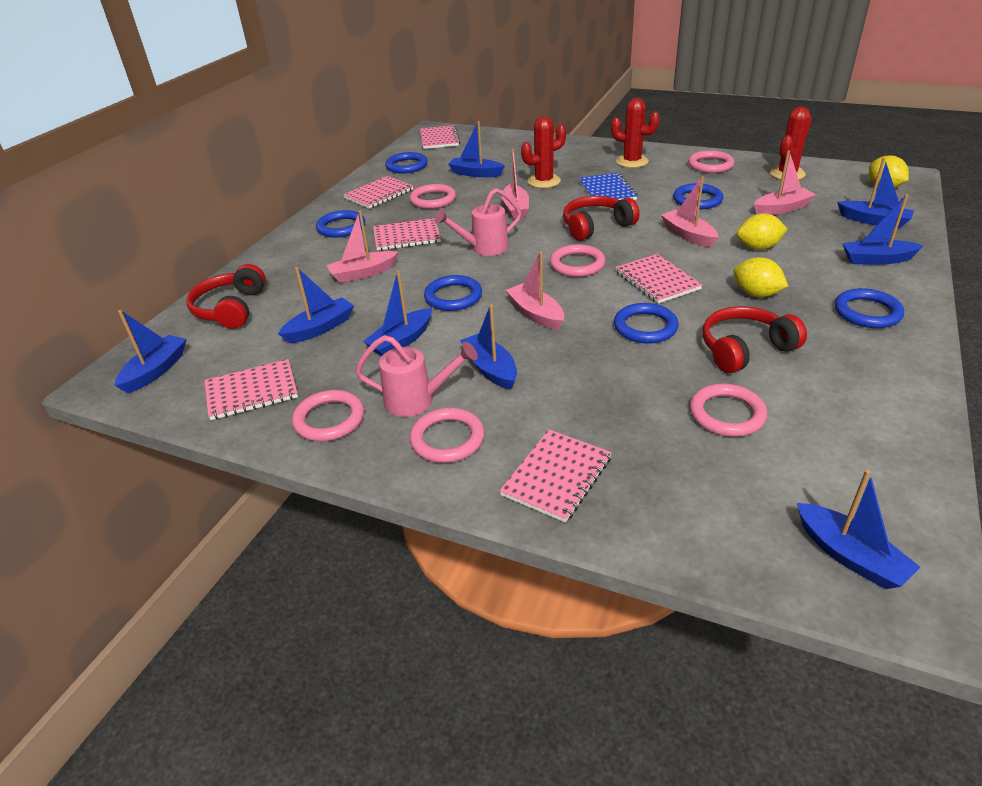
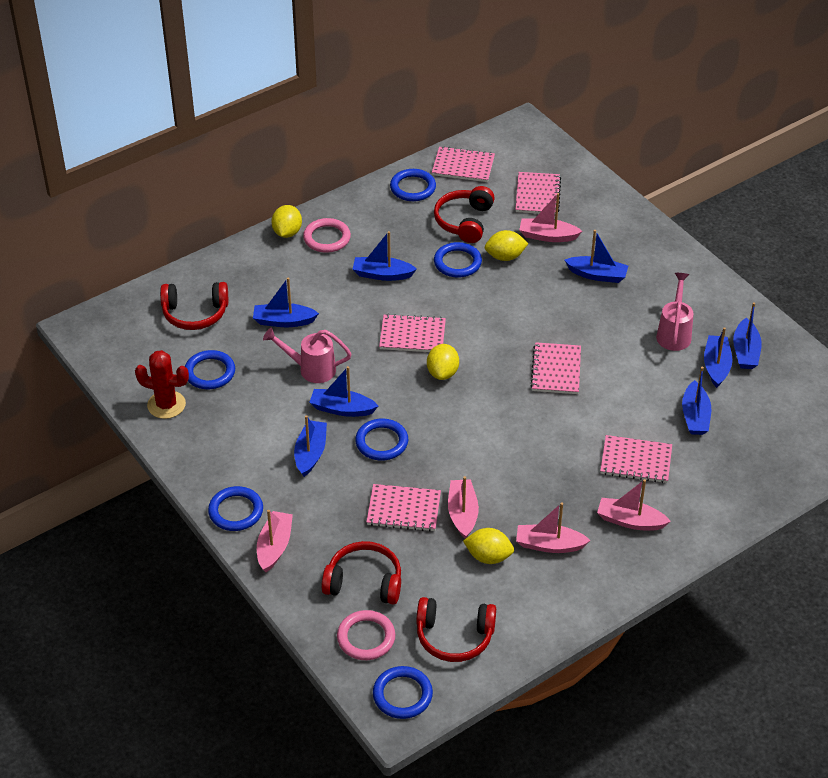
blue notebook: [579,173,638,200] = 1 -> none = 0
pink ring: [292,390,364,441] [409,408,485,463] [410,184,456,209] [550,244,606,277] [688,150,734,173] [690,383,767,437] = 6 -> [303,218,351,253] [337,610,395,660] = 2
red cactus: [521,116,566,188] [611,98,660,168] [770,107,812,180] = 3 -> [135,350,189,419] = 1
red headphones: [186,264,266,329] [563,196,640,241] [703,306,807,373] = 3 -> [160,282,228,330] [322,541,401,604] [416,597,496,662] [434,186,495,243] = 4
yellow lemon: [734,257,788,297] [737,214,788,250] [869,155,909,188] = 3 -> [272,205,302,238] [427,344,459,380] [463,528,514,564] [485,230,529,261] = 4

